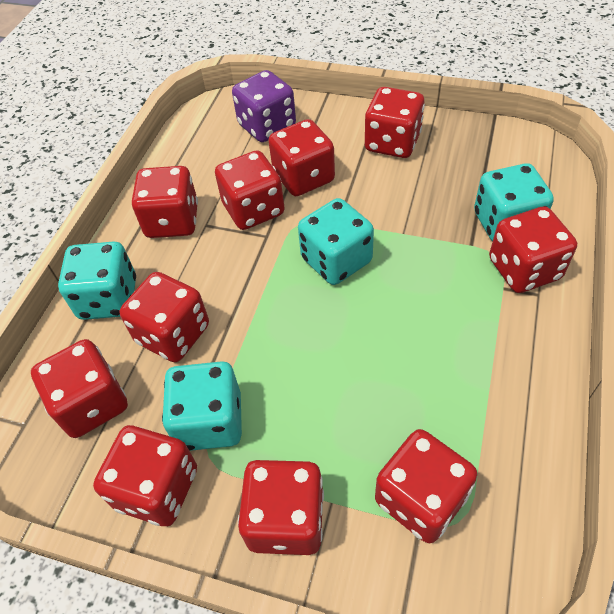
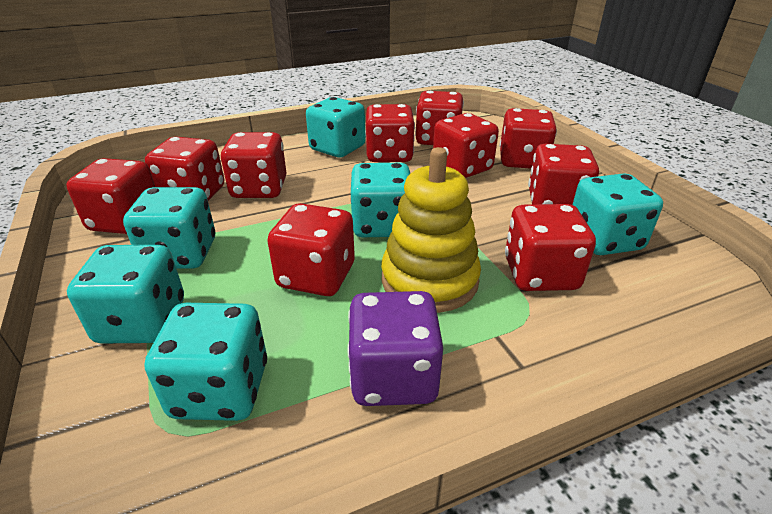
turquoise dice: [58,241,136,320] [162,361,242,451] [298,198,374,285] [474,163,554,242] = 4 -> [67,245,184,343] [123,187,215,269] [145,303,267,421] [306,97,366,157] [351,163,411,237] [573,173,663,255] = 6
yellow stacking toy: none = 0 -> [381,147,481,313] = 1

